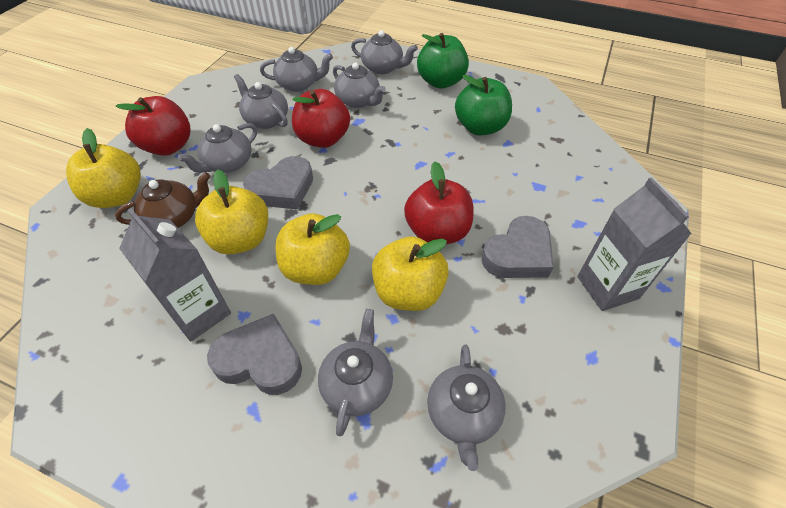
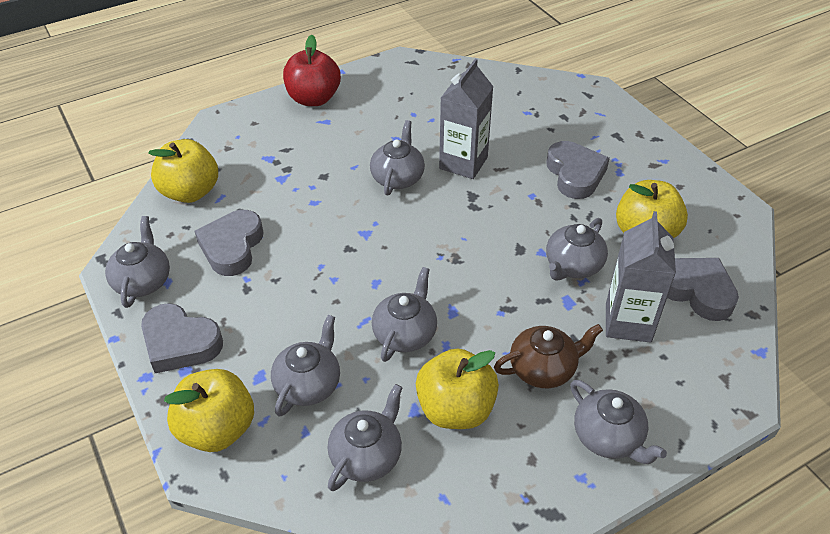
green apple: [417,33,469,89] [455,75,512,136] = 2 -> none = 0
grey heart: [207,314,302,395] [243,156,313,209] [481,216,554,278] = 3 -> [141,303,223,373] [194,210,263,276] [546,141,610,199] [667,258,739,321] = 4
red apple: [116,96,191,156] [292,89,350,148] [404,161,473,244] = 3 -> [283,35,341,106] = 1

